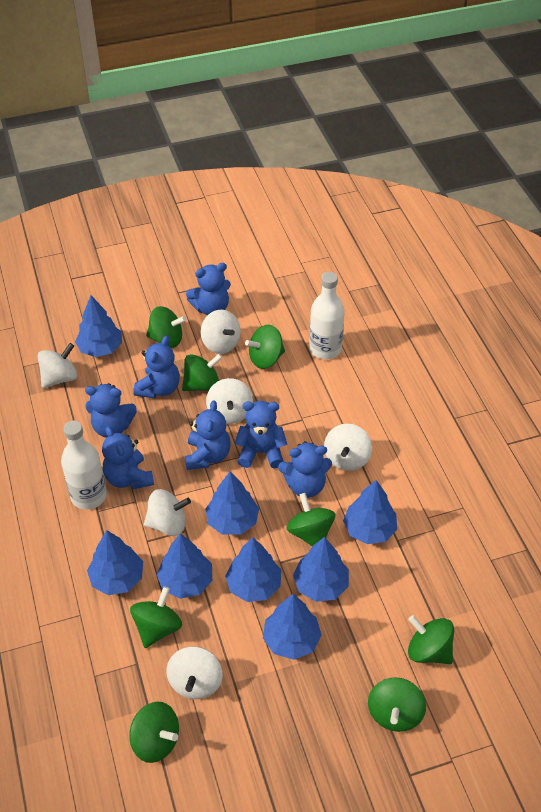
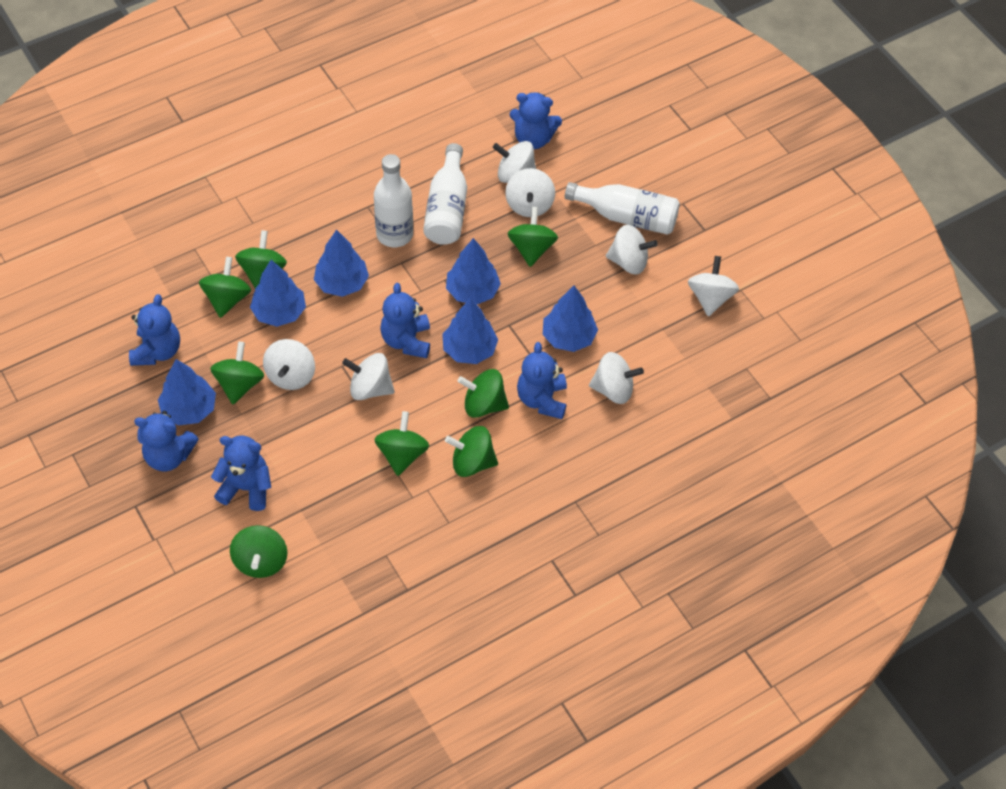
blue teddy bear: [85,383,137,438] [102,426,154,489] [133,336,180,398] [185,401,230,470] [186,263,231,315] [235,401,287,468] [278,441,332,498] = 7 -> [129,294,180,366] [134,411,199,472] [211,435,271,511] [380,283,430,358] [510,92,562,149] [517,342,567,419] = 6
blue tree: [75,296,122,357] [87,530,143,595] [157,533,212,599] [205,471,259,535] [225,537,281,602] [263,594,322,660] [293,537,349,602] [343,480,397,544] = 8 -> [158,359,216,425] [250,260,306,327] [314,229,369,297] [442,298,498,364] [446,238,501,305] [543,286,598,352] = 6
white bottle: [61,420,107,509] [309,272,345,359] = 2 -> [374,154,413,247] [423,143,467,245] [565,182,680,235] = 3
white spinning top: [37,343,77,388] [144,489,191,536] [166,646,223,699] [201,310,241,354] [206,378,253,424] [324,424,372,471] = 6 -> [263,339,315,390] [342,353,395,400] [493,141,536,183] [505,168,555,217] [589,352,644,404] [606,225,658,275] [688,256,739,317] = 7

